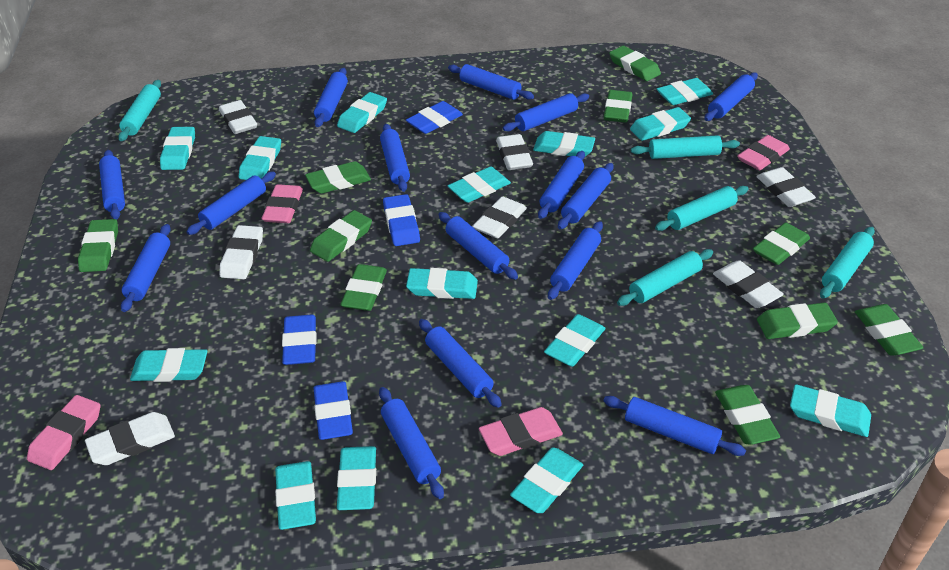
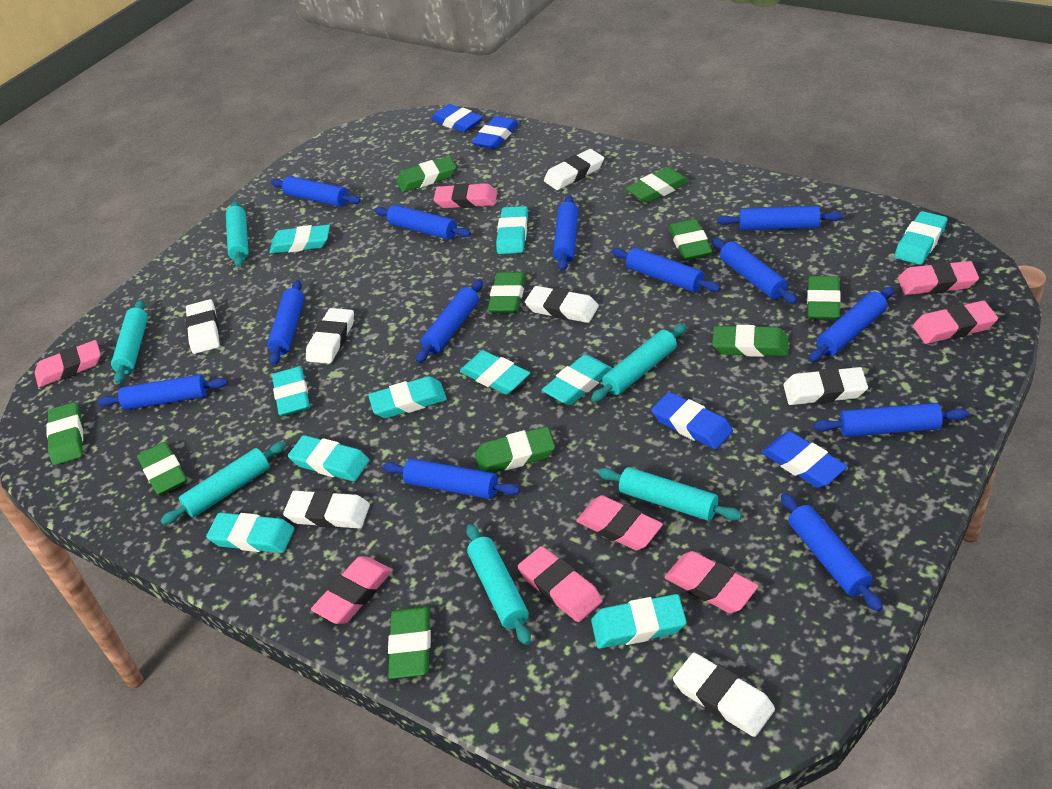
blue rolling pin: [99,150,125,220] [121,224,171,312] [187,171,276,235] [314,68,348,127] [379,387,444,499] [380,124,410,192] [419,319,502,408] [438,212,518,280] [448,64,534,100] [503,93,589,132] [538,151,585,219] [548,221,603,300] [558,163,614,229] [603,396,746,456] [705,73,758,121] = 15 -> [98,375,228,410] [267,280,304,365] [271,176,361,207] [374,205,471,240] [383,458,520,499] [416,280,483,363] [553,195,578,271] [612,248,721,292] [712,238,797,304] [717,206,843,231] [781,493,883,612] [809,286,894,362] [814,403,968,437] = 13
pink eraser: [27,395,100,470] [262,184,303,223] [479,407,563,456] [737,135,790,170] = 4 -> [35,340,101,387] [311,556,393,624] [434,183,497,208] [517,546,603,622] [576,495,663,551] [665,551,758,613] [898,261,979,295] [913,301,998,344] = 8
turquoise eraser: [130,348,207,382] [160,127,195,170] [239,136,281,180] [275,461,316,530] [337,92,387,133] [337,446,376,510] [406,268,478,299] [448,167,511,203] [510,447,583,513] [533,131,595,157] [544,314,606,367] [630,107,691,141] [657,78,713,105] [790,384,871,437] = 14 -> [206,513,294,553] [269,225,330,254] [272,366,310,416] [288,435,369,481] [368,376,447,418] [460,350,530,395] [496,206,528,254] [542,354,613,405] [591,594,687,649] [894,211,947,265] = 10
turquoise rolling pin: [118,80,161,141] [617,249,713,306] [631,135,740,159] [655,186,748,231] [820,227,875,299] = 5 -> [111,300,148,384] [160,442,286,525] [226,201,249,267] [466,524,531,645] [591,324,686,402] [598,467,742,521] = 6

